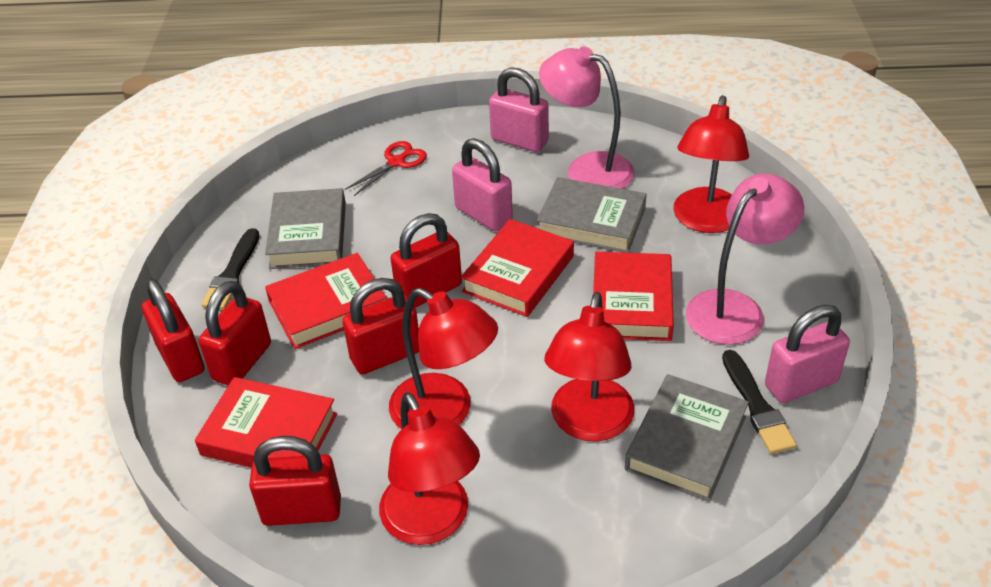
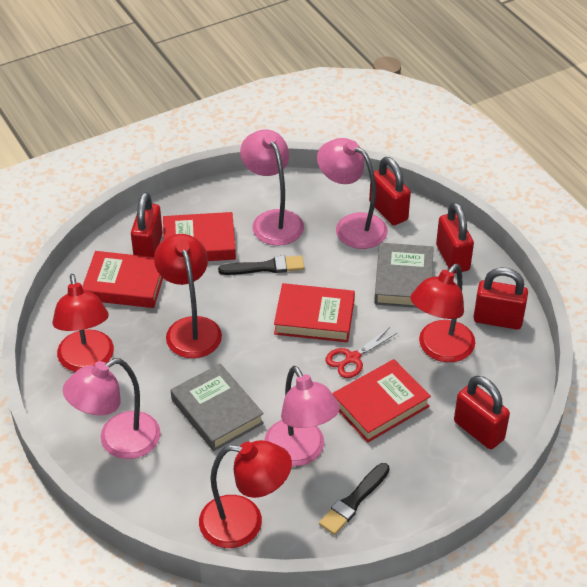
grey book: [265,188,346,269] [537,177,647,253] [625,374,749,502] = 3 -> [171,363,264,451] [374,243,434,308] = 2
pink lamp: [539,46,634,189] [686,173,804,345] = 2 -> [63,358,161,459] [240,129,304,246] [264,366,340,466] [317,138,388,249] = 4
pink padlock: [452,138,513,231] [489,68,549,152] [765,305,850,403] = 3 -> none = 0

